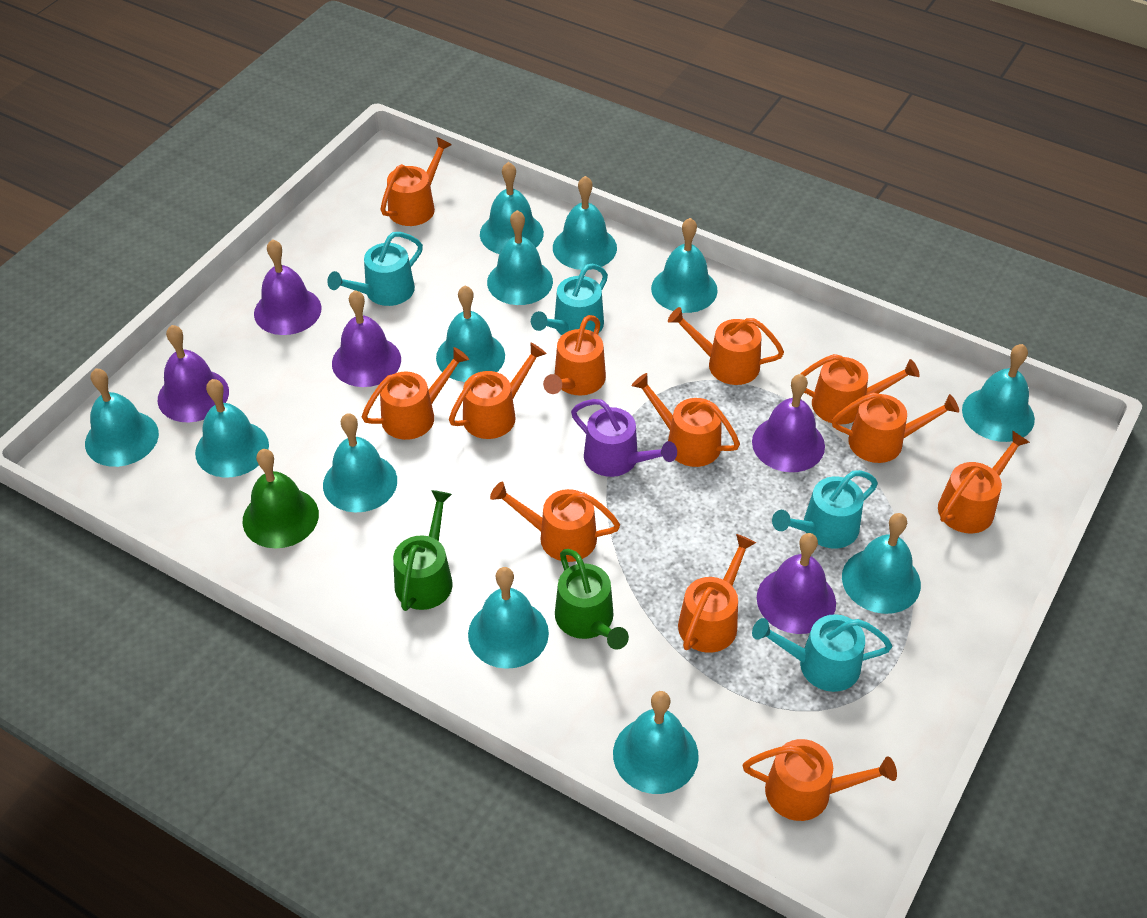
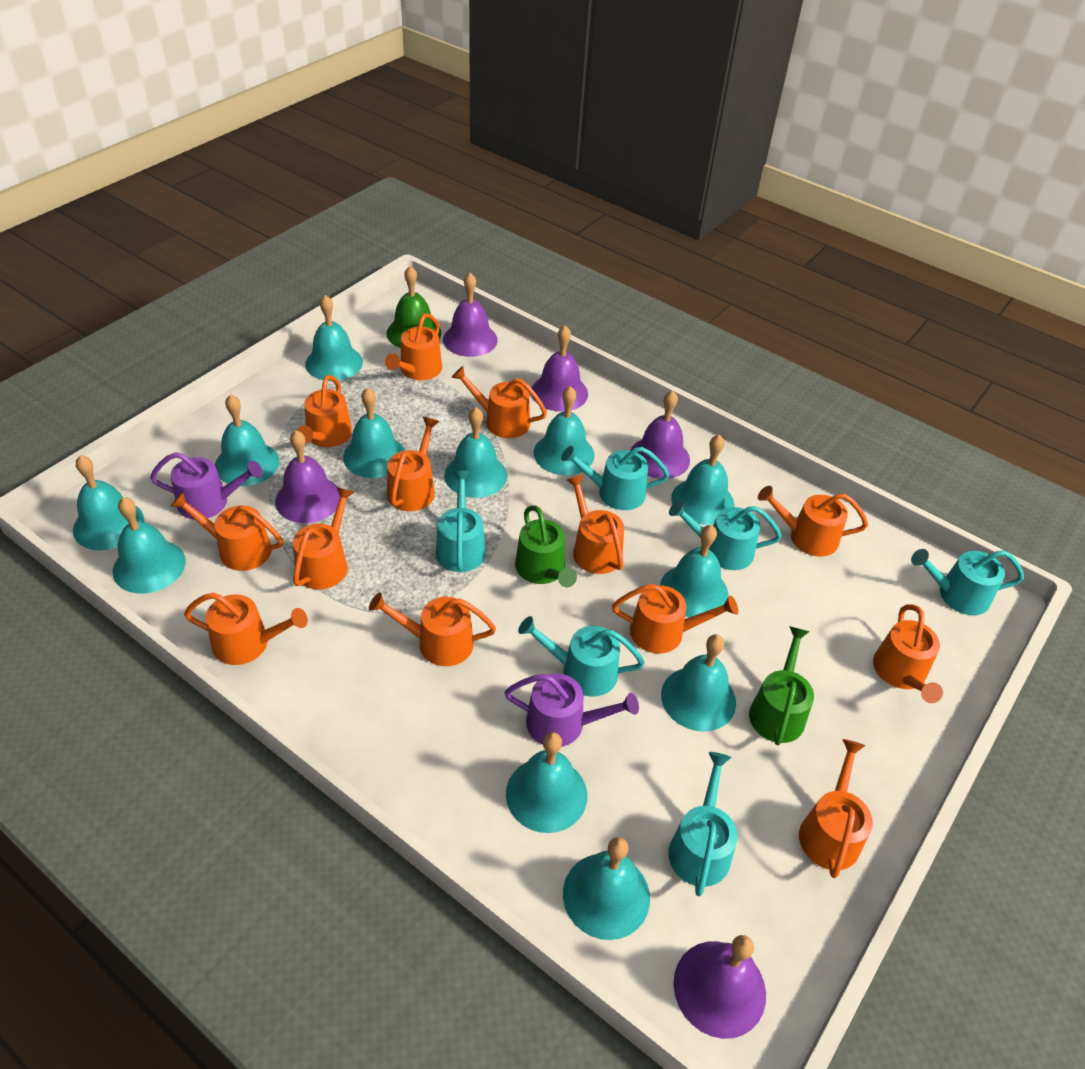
orange watering can: [362,347,469,440] [380,137,452,226] [449,343,547,439] [490,482,620,562] [543,315,606,395] [632,373,740,467] [668,307,784,385] [678,534,756,653] [743,739,897,821] [800,354,920,425] [832,393,959,463] [938,431,1030,533] = 12 -> [170,492,283,571] [184,593,308,665] [293,487,354,590] [297,375,352,447] [369,593,496,666] [385,313,442,380] [387,417,439,511] [452,366,547,438] [567,475,624,574] [612,584,738,654] [758,486,868,557] [799,739,873,878] [873,604,943,703] = 13
purple watering can: [571,399,677,477] = 1 -> [150,452,263,520] [504,673,639,747] = 2
turquoise watering can: [327,232,423,306] [531,263,608,335] [752,614,892,692] [772,470,878,548] = 4 -> [436,471,486,572] [518,616,645,697] [561,446,669,510] [668,752,738,896] [669,500,782,570] [911,549,1024,615] = 6

